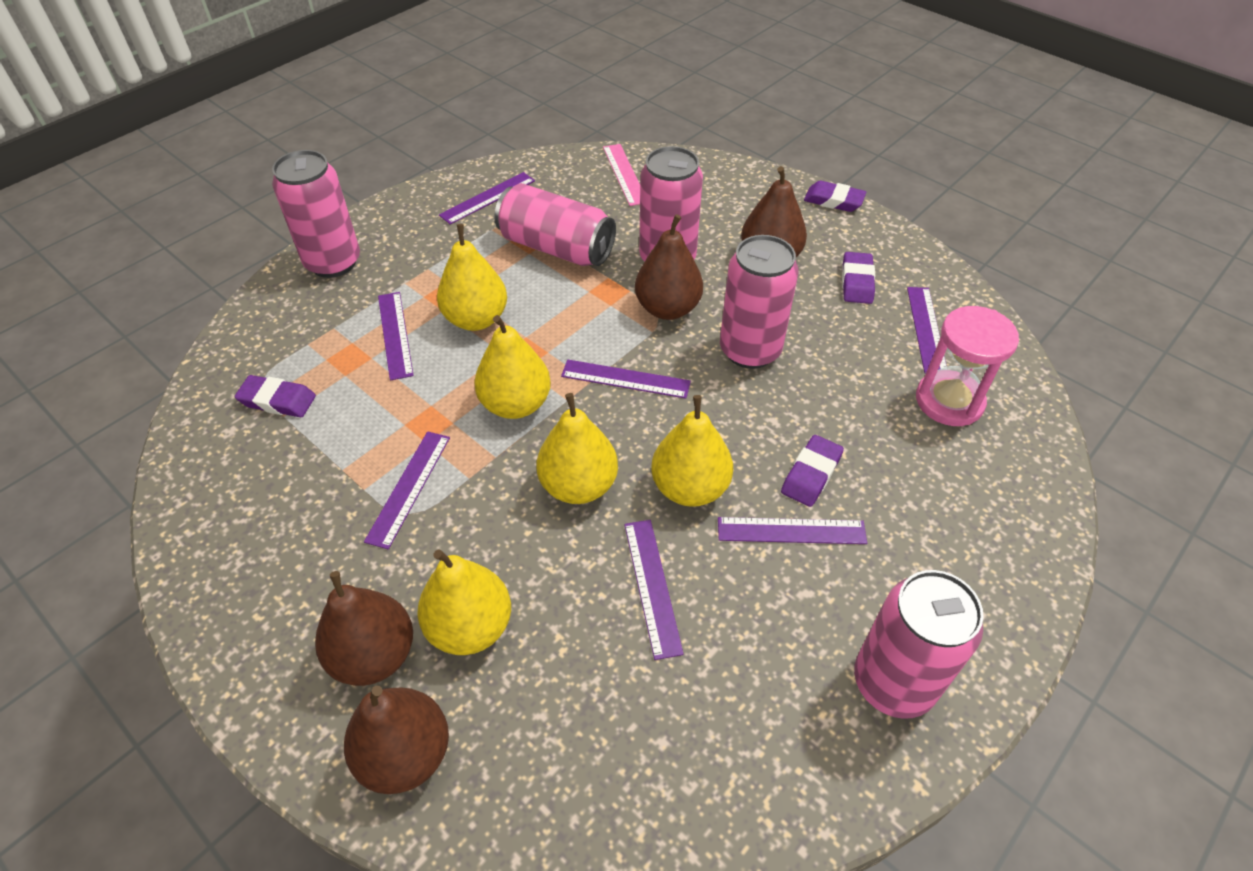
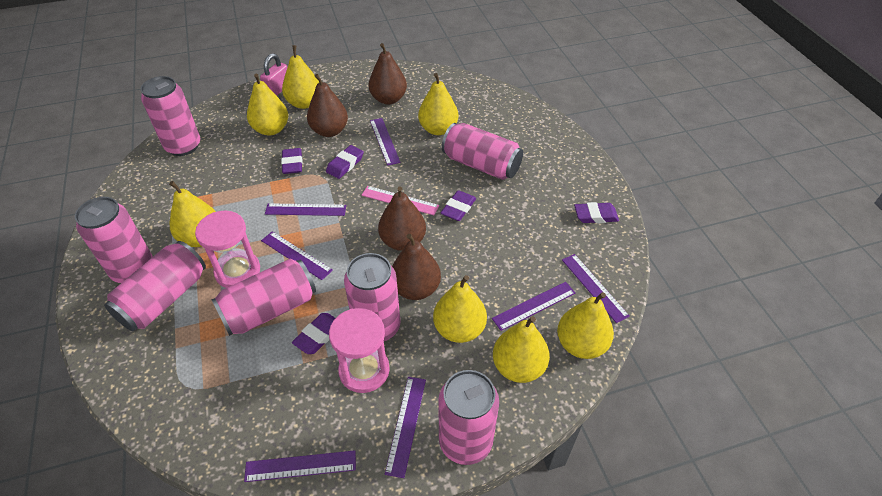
pink can: [272,150,360,278] [494,183,616,266] [639,146,703,261] [720,235,799,369] [854,570,984,719] = 5 -> [75,197,153,283] [104,241,206,331] [141,76,200,156] [211,259,316,336] [344,253,400,341] [439,370,499,465] [442,123,523,180] = 7
pink hourglass: [916,306,1019,426] = 1 -> [195,211,260,288] [329,308,390,393] = 2
pink padlock: none = 0 -> [260,53,288,96] = 1
purple eraser: [235,375,316,417] [781,435,844,507] [804,181,866,212] [842,252,875,304] = 4 -> [281,148,302,174] [292,313,335,354] [326,145,364,179] [440,190,476,221] [574,202,619,223] = 5
yellow pear: [417,549,511,655] [437,224,507,331] [474,315,551,419] [537,393,618,504] [651,395,733,507] = 5 -> [169,181,216,247] [247,74,288,136] [282,45,319,109] [418,73,458,135] [433,275,487,343] [493,316,550,383] [557,292,614,359] = 7

